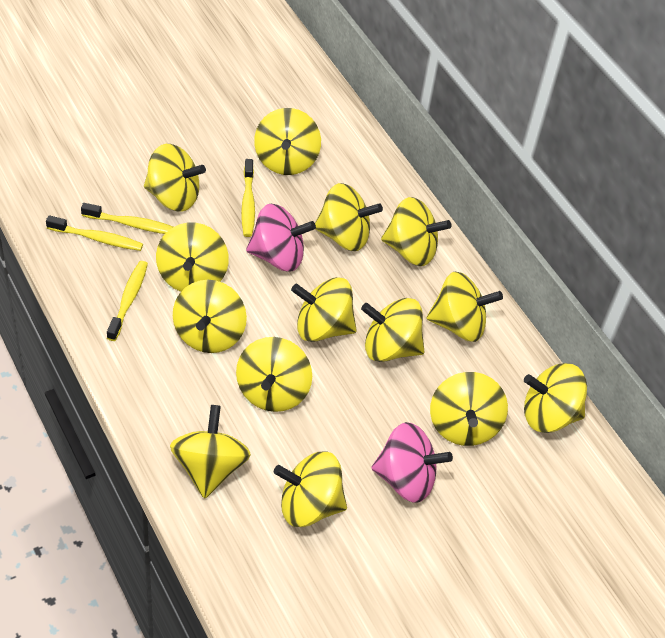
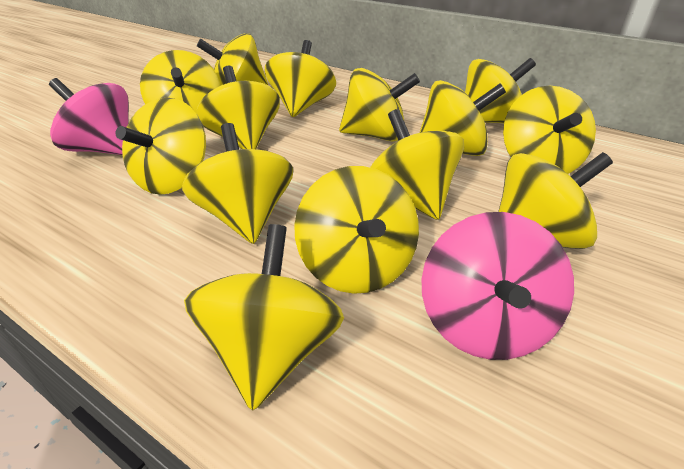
yellow toothbrush: [46,215,143,251] [81,203,173,234] [107,261,148,341] [241,159,255,237] = 4 -> none = 0

